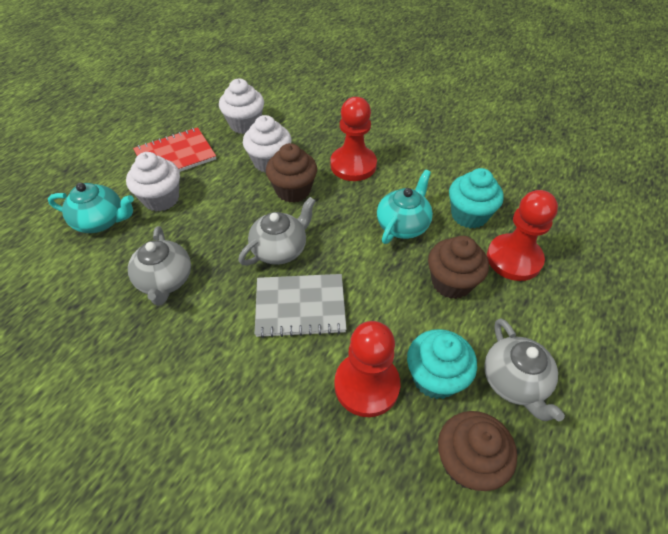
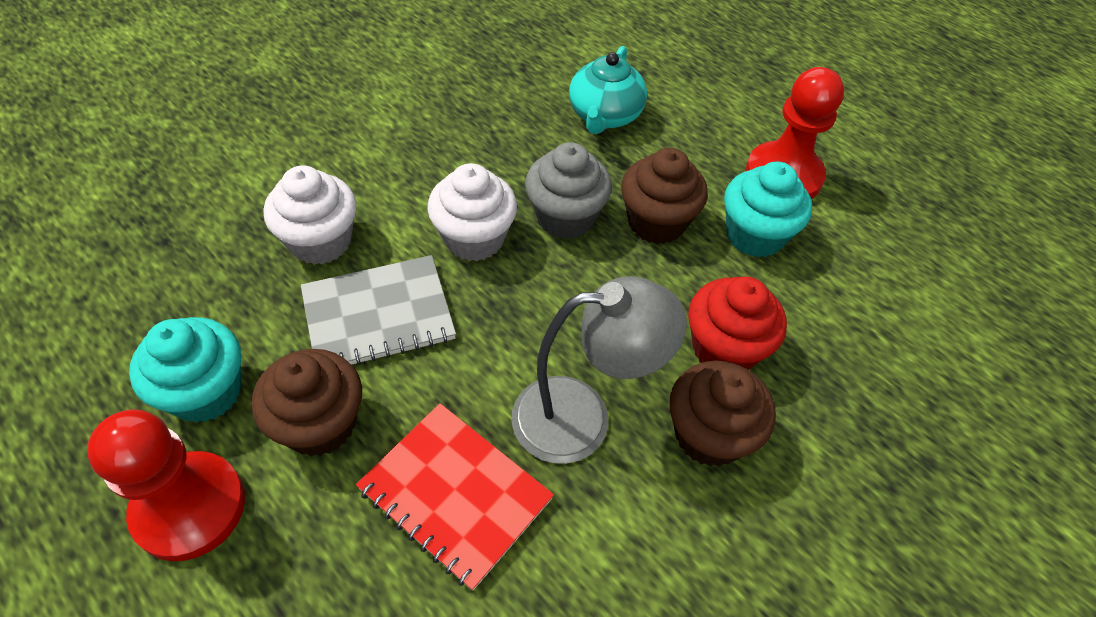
grey cupcake: none = 0 -> [525,142,612,239] = 1
grey lamp: none = 0 -> [511,276,687,464] = 1
grey teapot: [128,226,191,306] [238,197,315,265] [484,318,565,421] = 3 -> none = 0
red cupcake: none = 0 -> [688,276,787,370] = 1
red pawn: [330,97,377,181] [334,321,400,417] [487,190,558,281] = 3 -> [87,409,245,561] [745,67,845,199] = 2
turquoise teapot: [48,183,134,233] [377,170,433,244] = 2 -> [569,46,647,134] = 1
white cupcake: [126,152,180,211] [219,79,264,134] [243,115,292,173] = 3 -> [264,166,357,265] [428,163,517,261] = 2

